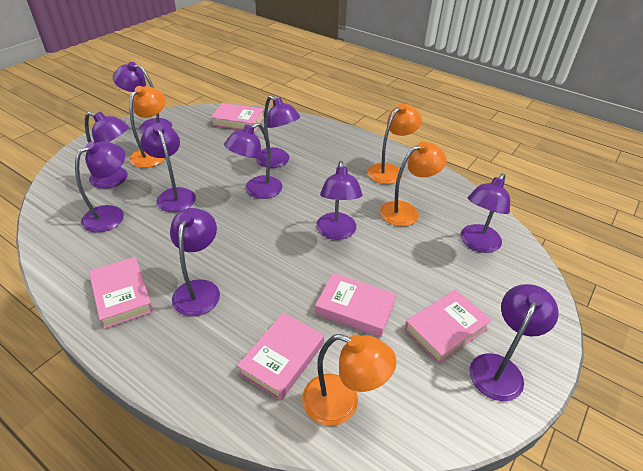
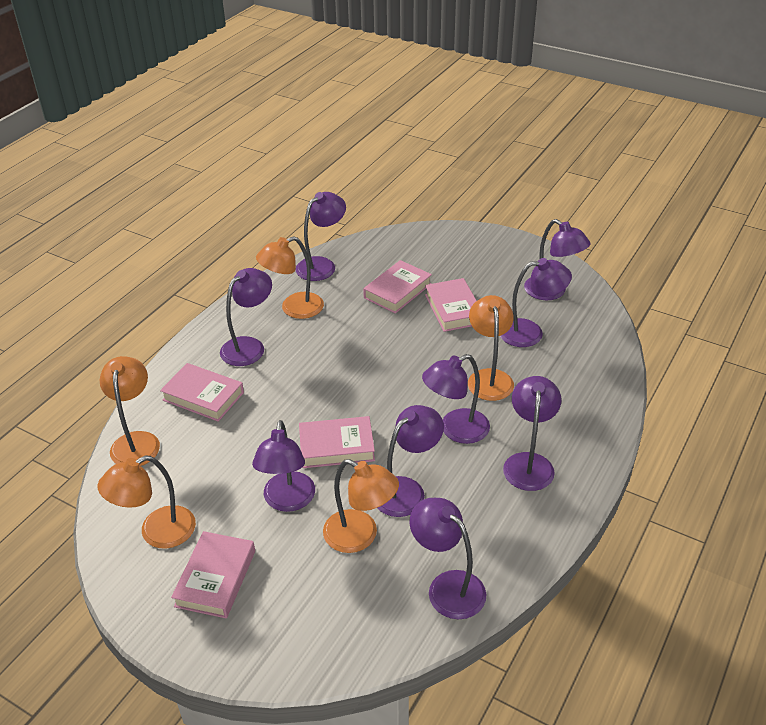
orange lamp: [130,86,166,168] [302,334,397,426] [368,103,422,184] [380,141,447,226] = 4 -> [98,455,196,549] [100,356,160,466] [256,236,324,319] [323,459,399,553] [468,295,514,401] = 5
purple lamp: [75,141,125,233] [85,112,129,189] [113,62,172,133] [141,123,196,212] [170,208,220,316] [224,123,282,199] [255,96,300,168] [316,161,363,240] [461,173,510,253] [470,284,559,401] = 10 -> [220,268,272,366] [252,420,315,512] [296,192,346,281] [378,405,444,517] [410,498,486,619] [422,354,490,444] [500,258,572,347] [503,376,561,491] [524,219,591,300] = 9

